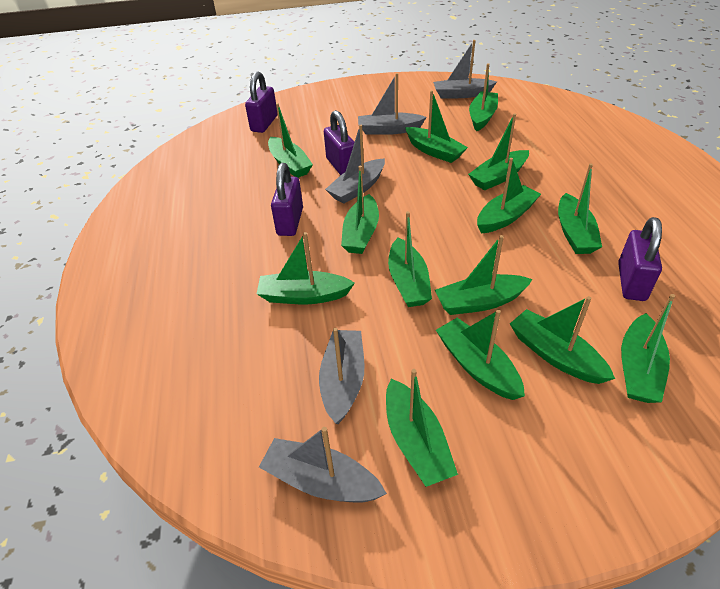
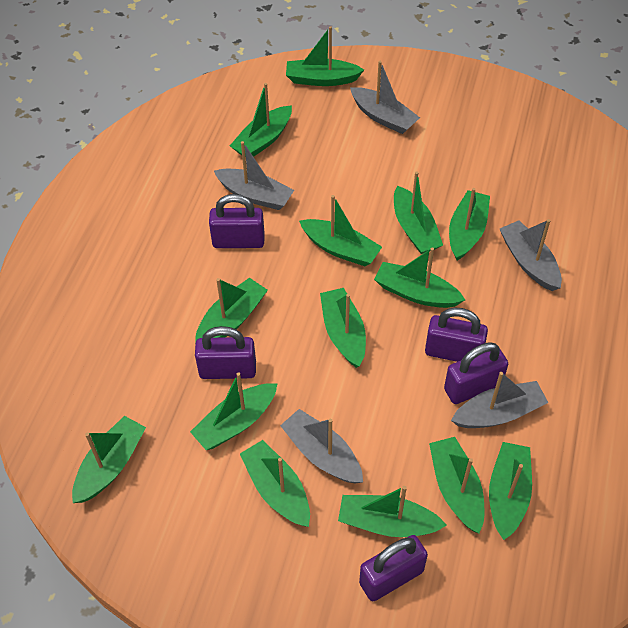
purple padlock: [245,71,277,133] [271,163,303,236] [324,110,354,175] [618,217,662,301] = 4 -> [195,326,256,379] [209,194,265,248] [359,535,428,601] [425,308,488,362] [444,343,508,404] = 5

